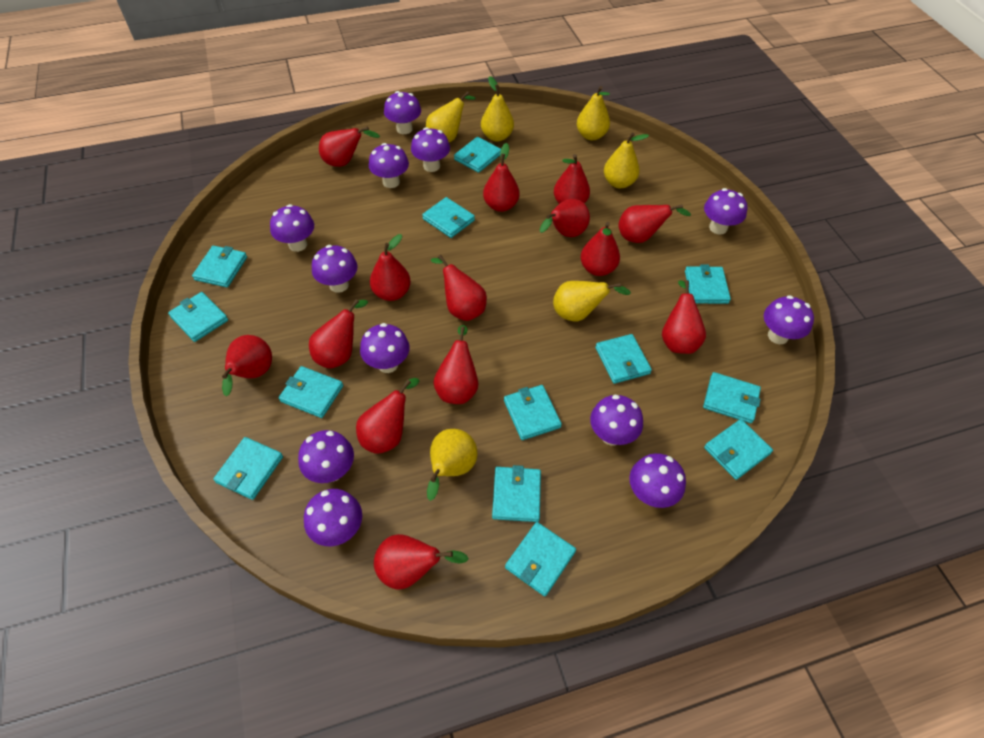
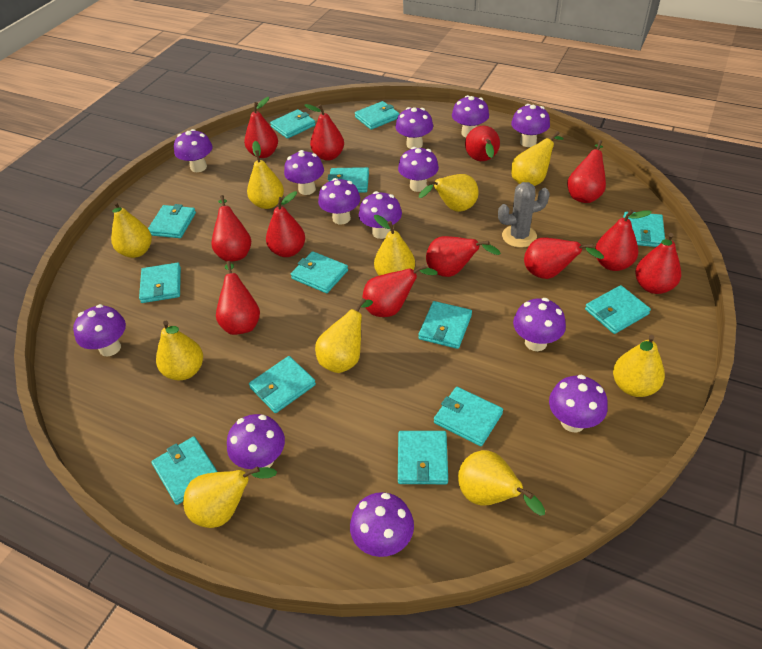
grey cactus: none = 0 -> [498,182,550,248] = 1
purple mushroom: [270,204,314,252] [298,430,354,483] [304,489,362,546] [312,245,358,293] [360,323,410,373] [369,143,409,188] [384,91,421,134] [411,127,450,172] [590,395,643,446] [629,453,686,508] [704,188,748,235] [764,295,814,344] = 12 -> [73,304,126,357] [174,129,213,172] [227,414,285,469] [284,150,324,195] [318,178,360,225] [350,492,414,557] [359,191,402,239] [396,107,433,149] [398,147,439,192] [452,95,489,137] [511,104,550,147] [513,298,566,351] [549,375,608,432] = 13
red pear: [222,335,272,397] [309,299,368,368] [319,126,380,167] [356,378,419,454] [370,234,411,301] [374,534,469,590] [431,255,487,321] [433,325,478,404] [483,143,519,212] [540,199,590,237] [554,154,590,204] [580,222,620,276] [618,204,691,243] [662,280,706,354] = 14 -> [211,195,251,262] [216,261,260,335] [244,97,278,158] [266,191,305,257] [304,104,344,161] [362,265,438,317] [426,236,501,277] [465,126,500,161] [524,238,604,279] [567,140,606,203] [595,209,652,271] [635,233,681,294] = 12
yellow pear: [426,91,476,142] [427,429,478,501] [481,76,514,141] [553,281,631,321] [577,86,610,140] [604,133,649,188] = 6 -> [111,201,152,258] [156,321,203,381] [183,466,277,528] [247,141,284,209] [315,298,373,373] [374,215,415,276] [419,174,479,212] [458,450,545,516] [511,131,564,186] [613,335,665,397] = 10

